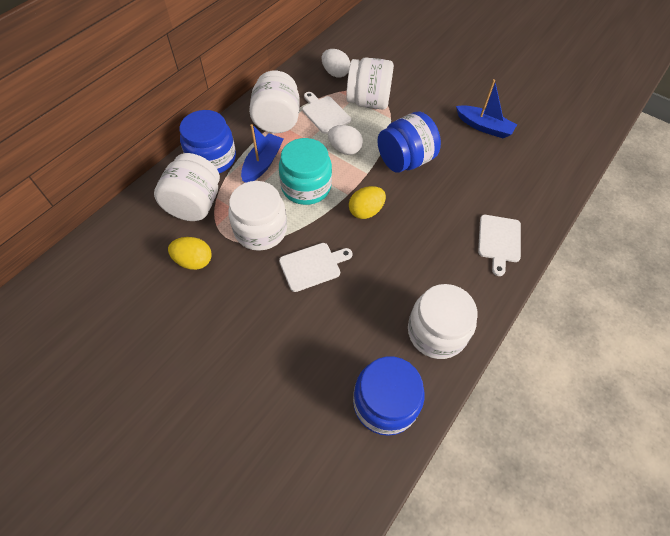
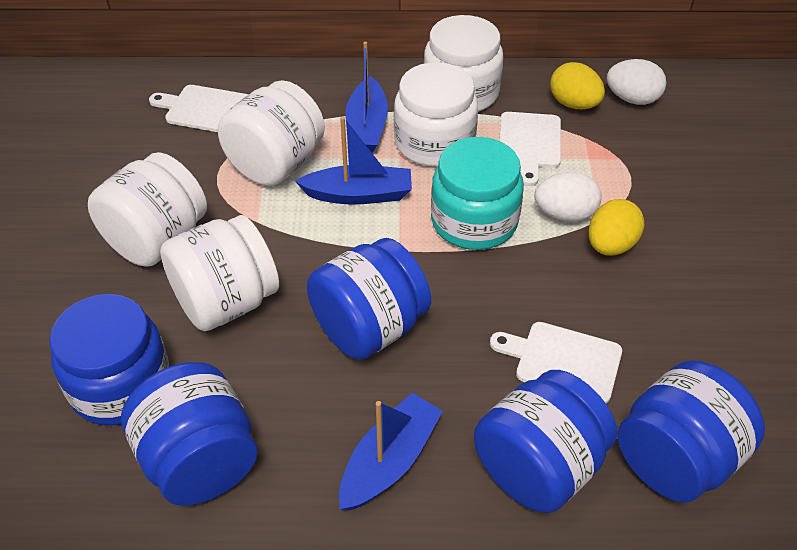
blue boat: [241,124,283,183] [456,79,517,138] = 2 -> [295,116,412,205] [339,393,443,510] [345,42,388,152] = 3
blue jar: [179,110,236,173] [353,356,424,436] [377,112,441,172] = 3 -> [49,294,170,425] [121,362,258,506] [307,238,431,360] [474,370,617,513] [618,360,765,502] = 5

